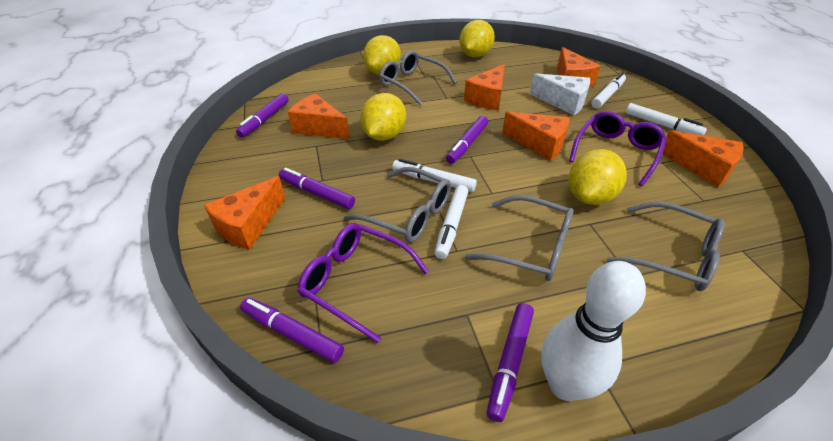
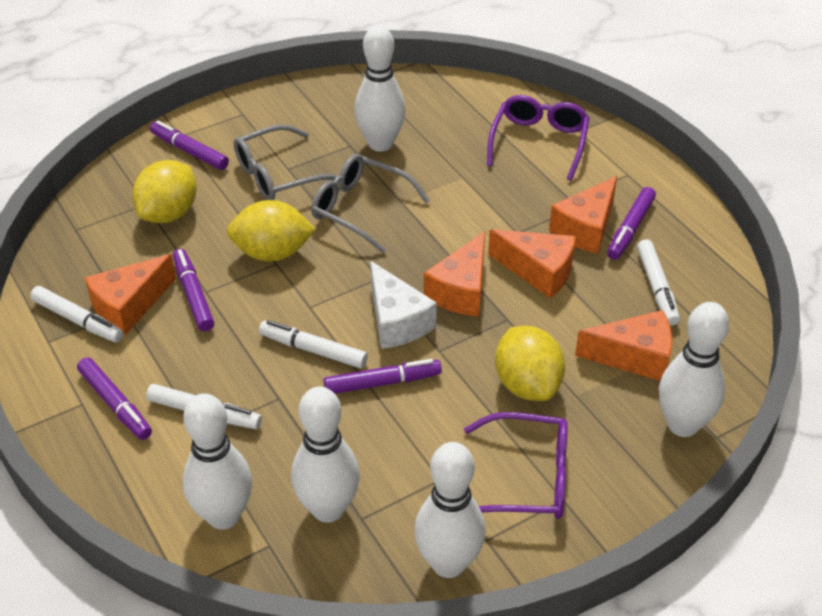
grey glasses: [344,167,451,242] [379,50,457,106] [465,195,574,281] [607,202,725,291] = 4 -> [234,124,337,200] [311,154,430,253] = 2
orange cheese: [204,176,285,250] [288,93,350,139] [464,64,505,110] [502,112,569,161] [557,47,601,87] [663,130,744,187] = 6 -> [85,254,176,335] [424,231,485,317] [488,229,576,298] [549,176,617,254] [575,310,672,381] = 5
white bowling pin: [541,261,646,401] = 1 -> [183,394,252,530] [291,386,360,523] [355,25,406,152] [414,442,485,578] [659,302,729,437] = 5
yellow lemon: [360,93,406,141] [363,35,401,75] [459,20,495,57] [569,149,627,205] = 4 -> [132,160,197,223] [227,200,316,261] [495,326,565,401] = 3

